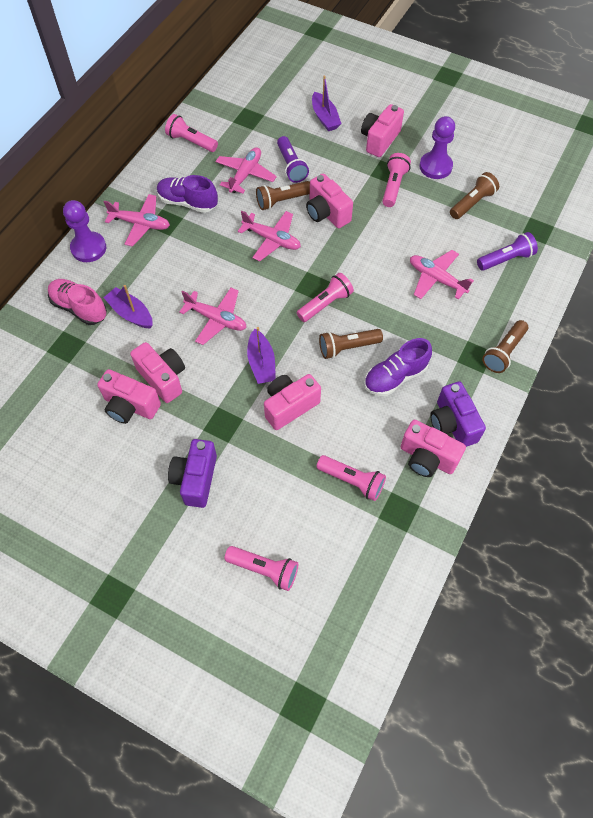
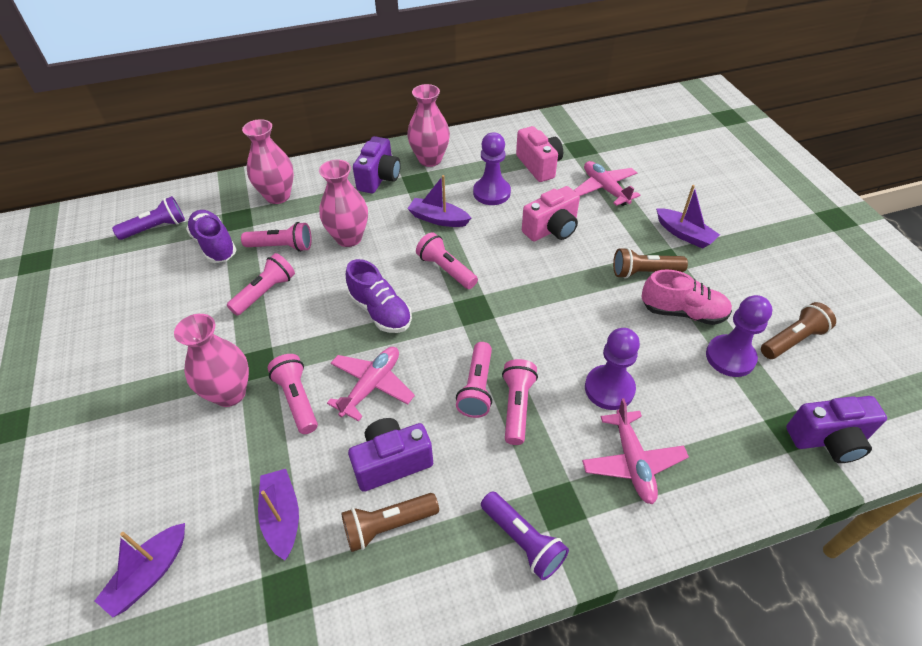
brown flashlight: [256,181,310,210] [319,329,383,359] [450,172,499,219] [482,320,528,373] = 4 -> [341,493,439,552] [613,247,688,279] [761,302,836,359] = 3
pink camera: [97,369,161,424] [130,342,185,403] [264,374,321,430] [306,174,353,228] [361,104,404,157] [401,420,466,477] = 6 -> [516,126,563,182] [522,186,580,242] = 2
pink flashlight: [165,114,218,152] [224,546,298,591] [297,273,354,322] [316,455,386,501] [382,153,411,207] = 5 -> [227,253,295,316] [241,222,312,252] [268,354,318,434] [416,232,478,289] [456,342,492,418] [502,359,538,445] = 6
pink plane: [104,194,170,247] [179,288,247,345] [215,147,277,194] [238,211,301,261] [410,250,474,300] = 5 -> [327,347,415,421] [574,161,640,206] [582,398,689,505] = 3
pink vase: none = 0 -> [174,314,249,407] [242,119,294,204] [319,159,368,247] [407,84,450,167] = 4
purple boat: [103,285,153,328] [247,327,276,384] [312,75,342,131] = 3 -> [95,523,185,617] [258,469,299,560] [407,175,471,227] [656,185,720,249] = 4
purple camera: [168,439,217,508] [430,381,486,447] = 2 -> [348,418,433,492] [353,136,400,193] [786,396,887,463] = 3
purple pawn: [63,200,106,262] [420,116,455,179] = 2 -> [473,132,511,205] [585,328,640,410] [706,295,772,377] = 3

